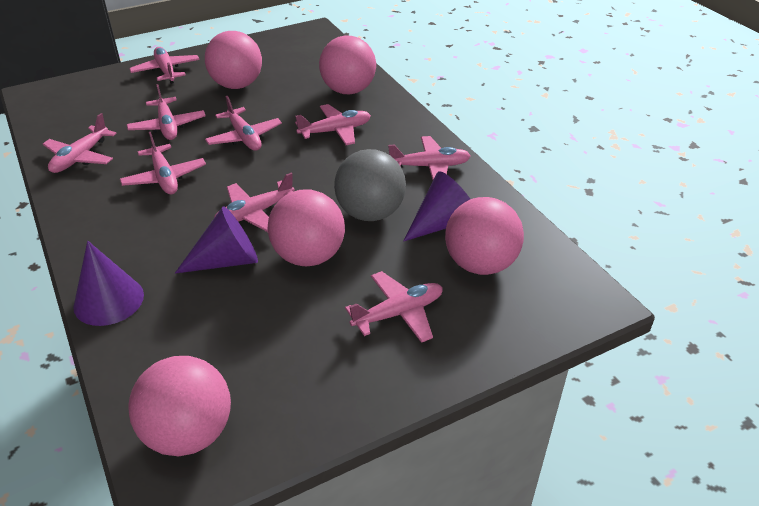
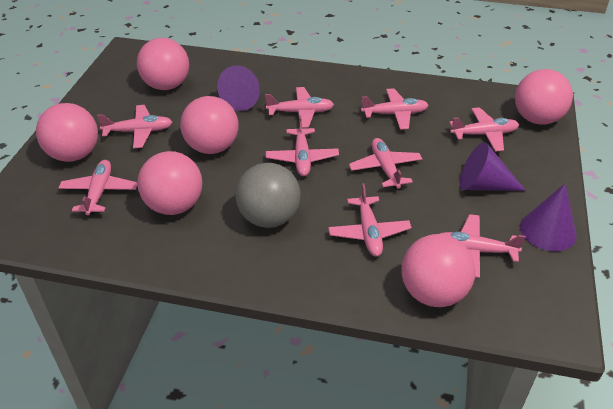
pink ball: [129,356,231,456] [205,31,262,89] [267,190,345,266] [319,36,376,94] [445,197,524,275] = 5 -> [36,103,98,162] [137,38,189,90] [137,151,202,215] [180,96,239,154] [401,234,475,307] [515,69,573,125] = 6

